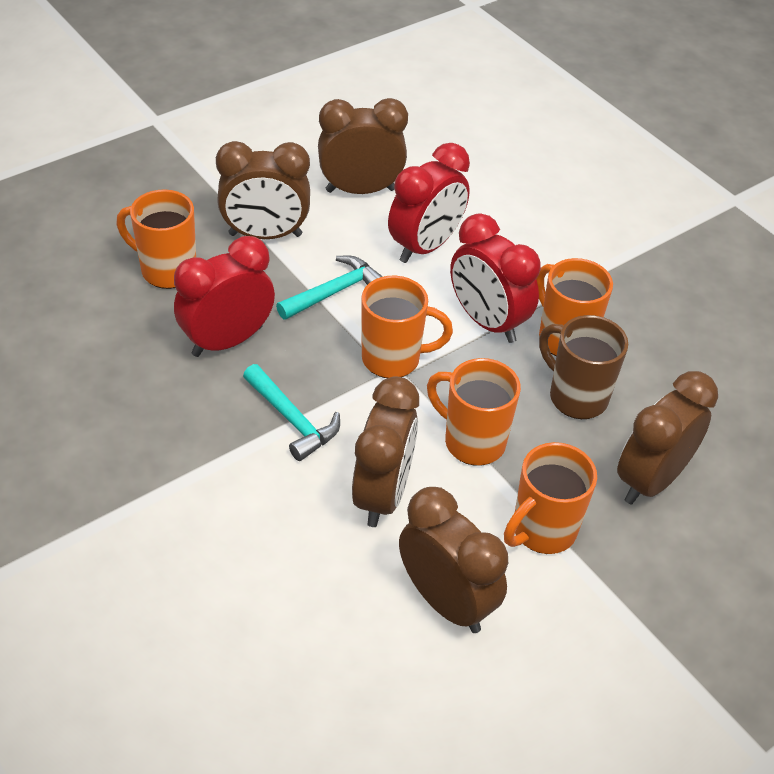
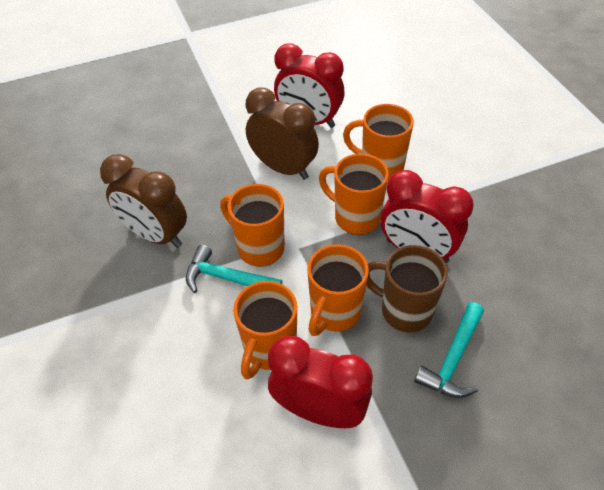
brown clock: [216,141,310,239] [318,98,408,194] [352,376,419,527] [399,487,508,633] [617,371,718,504] = 5 -> [100,154,187,248] [246,88,319,180] = 2

